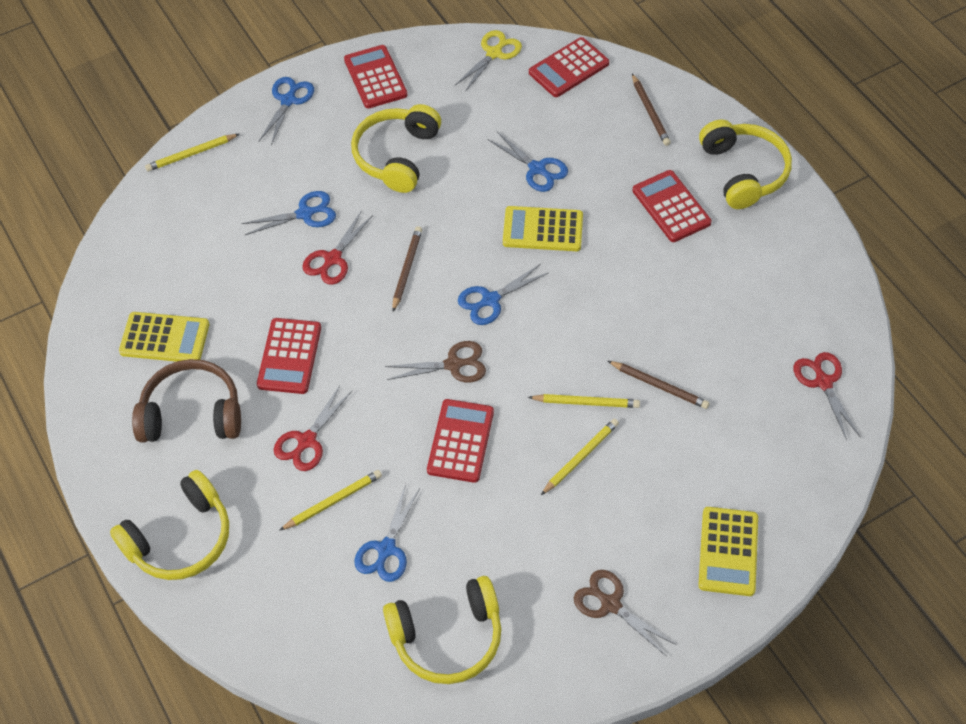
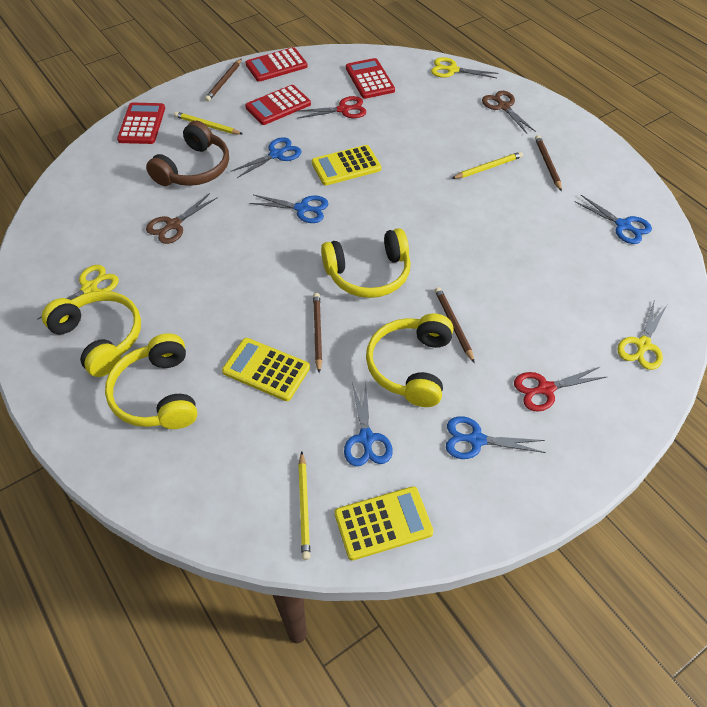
brown pencil: [392,226,422,312] [608,361,709,409] [632,74,671,146] = 3 -> [205,59,242,102] [313,293,322,373] [435,287,475,363] [535,135,562,191] = 4
red calculator: [257,318,321,394] [344,45,407,108] [427,399,494,483] [529,37,609,97] [632,170,712,242] = 5 -> [117,102,165,144] [245,85,311,125] [246,47,308,82] [346,58,395,99] = 4
red scissors: [274,386,352,471] [302,210,373,285] [793,352,860,440] = 3 -> [297,96,367,119] [514,366,606,412] = 2
yellow pencil: [145,134,239,171] [279,470,382,531] [528,394,640,408] [541,419,619,495] = 4 -> [174,111,242,135] [298,451,310,560] [451,152,523,179] = 3
yellow scissors: [455,30,522,92] = 1 -> [37,265,119,320] [431,57,499,78] [617,302,667,370] = 3

